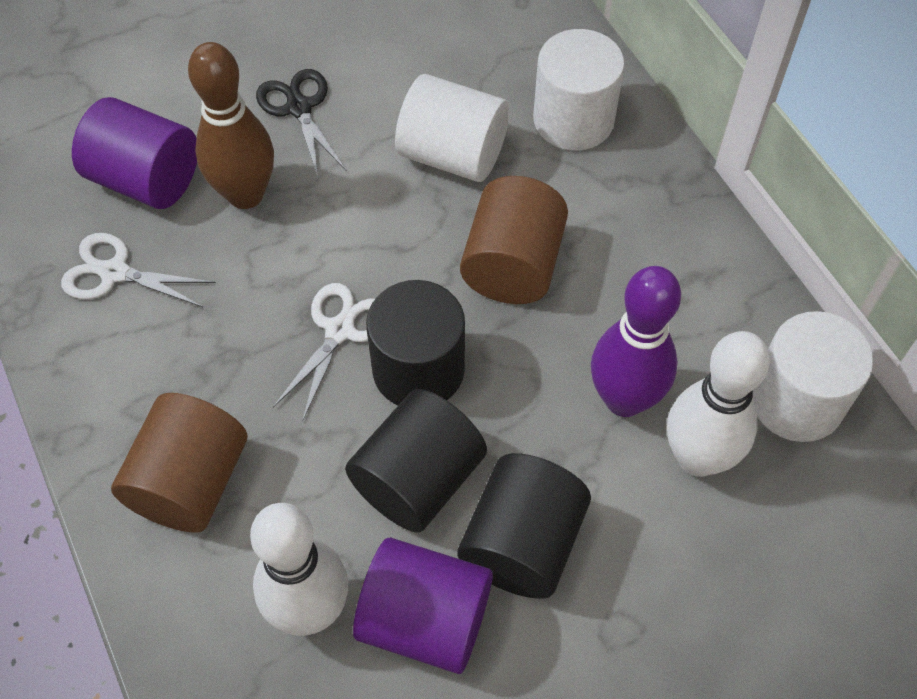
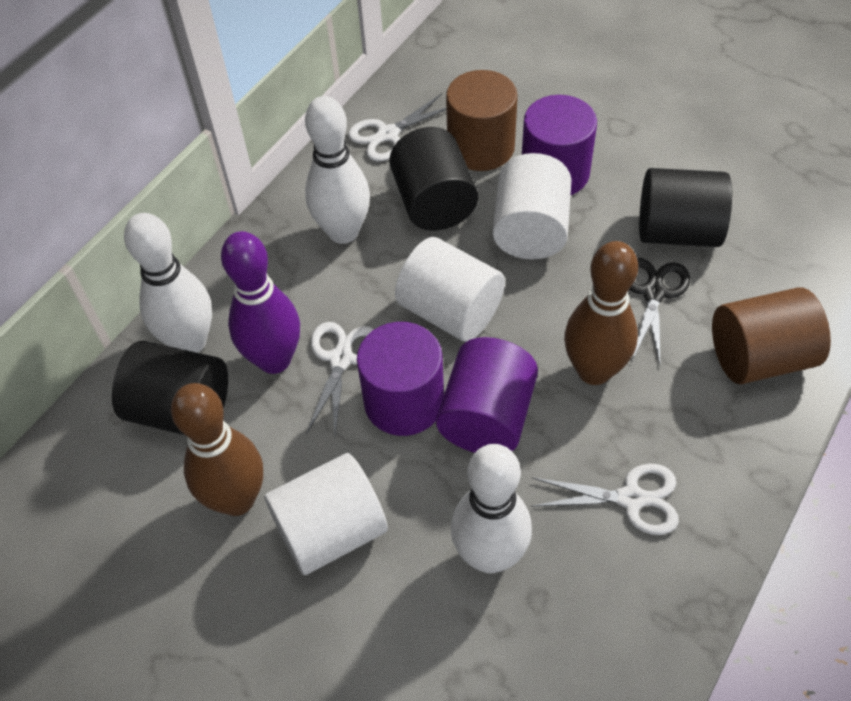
brown bowling pin: [188,42,274,209] = 1 -> [171,383,263,516] [564,241,638,385] = 2
purple cylinder: [72,97,197,209] [353,538,493,674] = 2 -> [357,322,444,436] [436,337,538,453] [522,95,597,195] = 3
white bowling pin: [250,503,348,636] [667,331,770,477] = 2 -> [124,213,212,353] [305,96,370,244] [451,444,532,573] = 3
white scissors: [61,233,216,307] [273,283,375,421] = 2 -> [306,322,374,435] [348,93,446,161] [531,463,679,535] = 3

